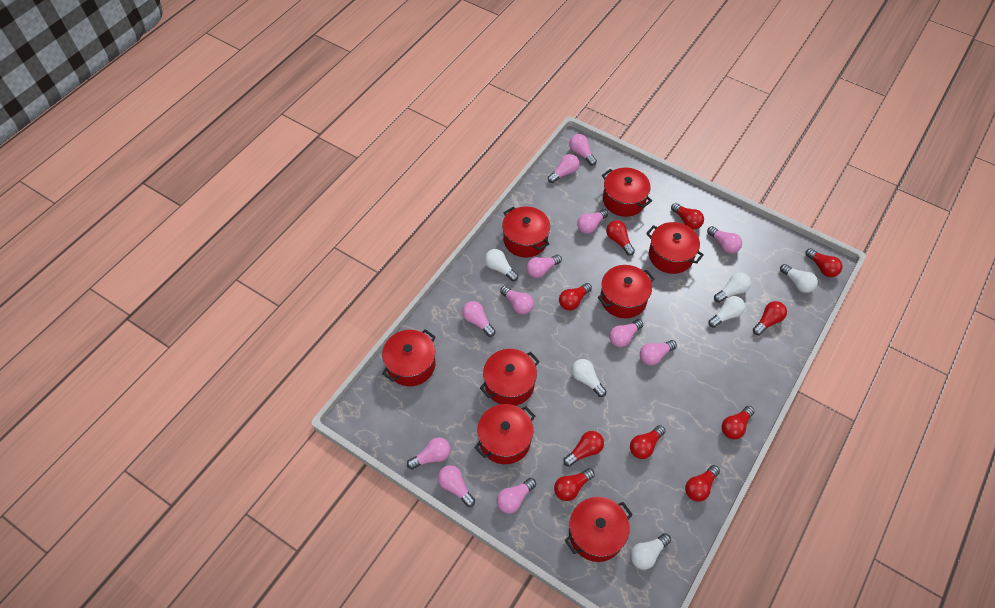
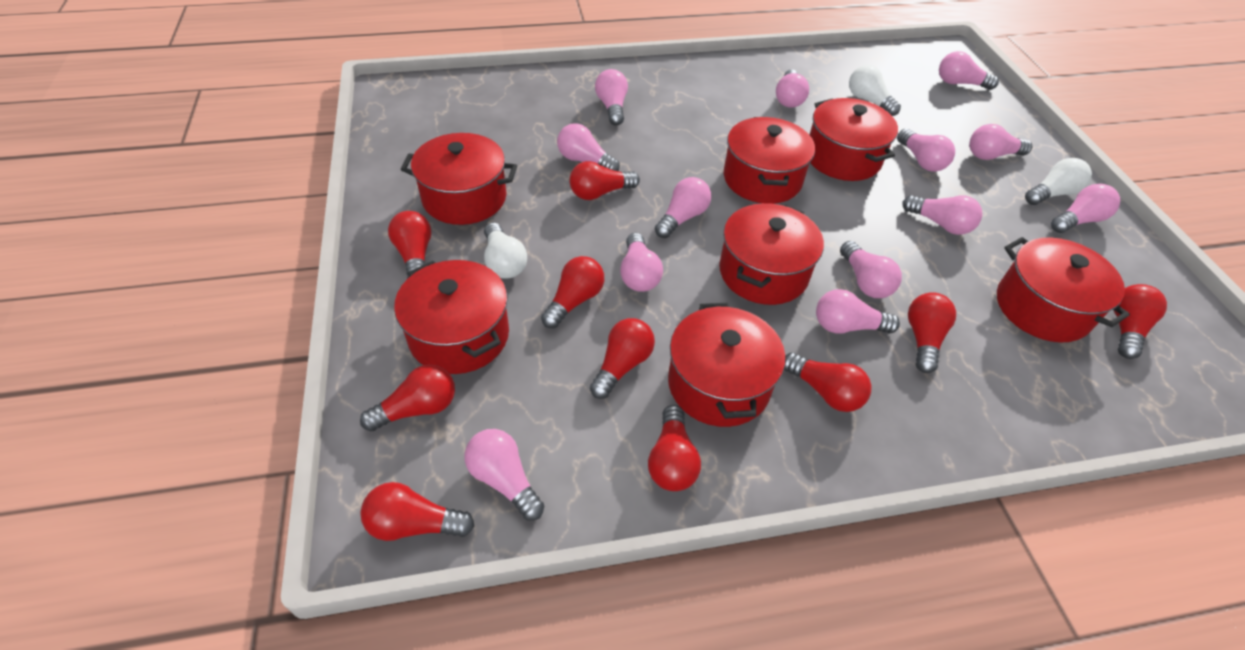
pink light bulb: [407,438,451,469] [438,465,475,507] [462,301,496,337] [497,478,536,513] [500,286,534,314] [526,255,562,278] [548,154,579,183] [569,134,597,166] [577,209,608,234] [609,319,643,347] [640,340,677,365] [707,226,742,253] = 12 -> [465,429,544,521] [557,123,620,171] [595,69,628,126] [620,233,663,292] [655,177,711,238] [776,70,809,108] [816,289,900,334] [840,241,902,298] [897,129,955,172] [902,195,983,235] [939,51,999,90] [969,124,1032,160] [1051,184,1120,233] = 13
red pot: [382,329,436,386] [474,404,535,464] [480,349,540,406] [502,206,550,257] [565,497,633,562] [598,265,654,318] [602,168,652,217] [646,222,704,274] = 8 -> [394,260,509,374] [400,133,517,225] [668,303,785,427] [719,203,824,305] [724,117,815,204] [809,98,898,181] [997,237,1130,343] = 7
white light bulb: [485,249,518,281] [571,359,607,397] [630,533,671,570] [708,296,745,328] [714,273,751,303] [780,264,818,293] = 6 -> [484,223,527,279] [849,65,901,116] [1025,158,1092,205] = 3

